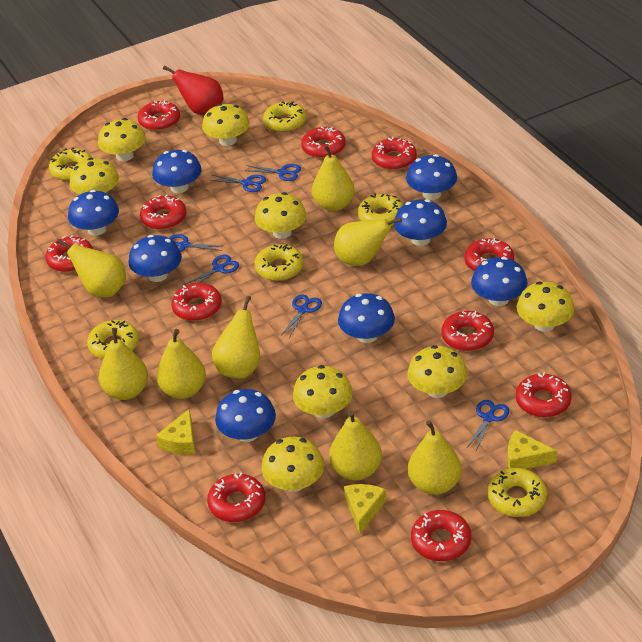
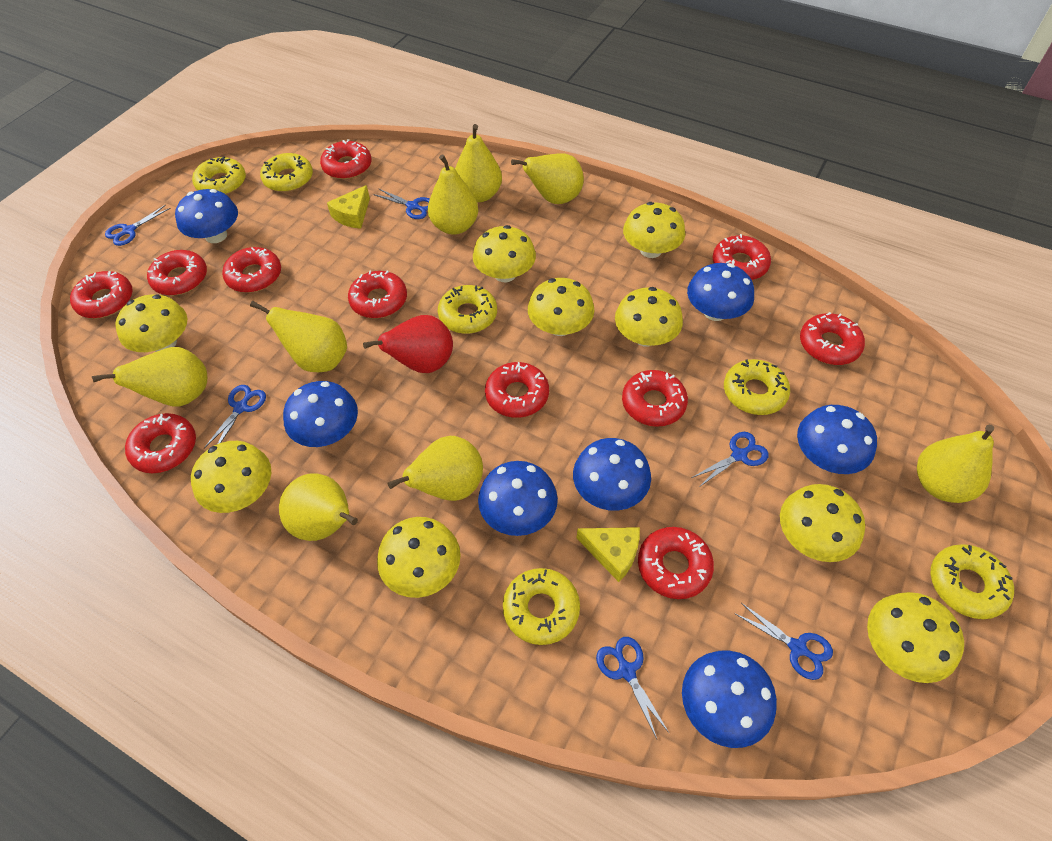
blue mushroom: [68,190,119,236] [129,235,182,282] [152,150,202,193] [215,389,276,442] [338,293,395,343] [394,199,447,246] [406,154,457,200] [471,257,528,306] = 8 -> [175,189,238,243] [283,381,358,447] [478,461,558,536] [573,438,651,511] [682,650,777,748] [687,263,754,321] [797,405,877,474] = 7
yellow cheese: [156,409,195,455] [344,484,386,534] [508,430,557,469] = 3 -> [327,185,370,229] [577,527,640,582] = 2
yellow mushroom: [70,158,119,194] [98,118,146,161] [202,104,250,146] [255,192,306,239] [261,437,324,492] [293,365,353,418] [407,345,467,398] [517,282,574,332] = 8 -> [115,294,188,352] [191,441,271,513] [377,517,461,598] [473,225,536,282] [528,278,594,336] [615,287,683,346] [623,202,685,258] [780,484,865,562] [867,592,964,683] = 9

